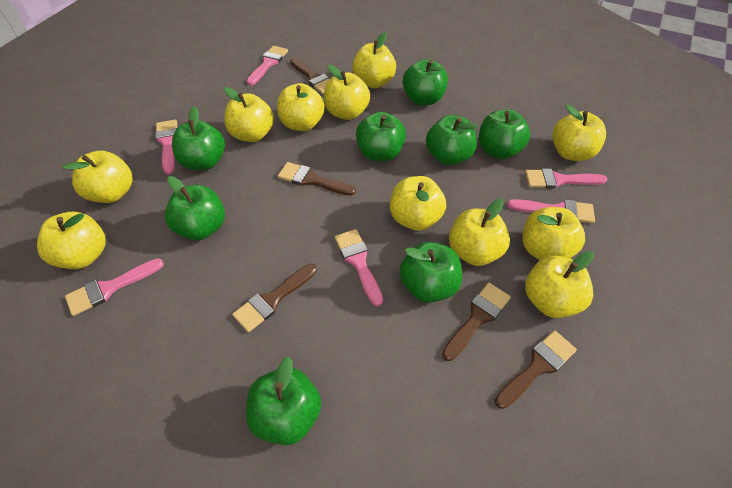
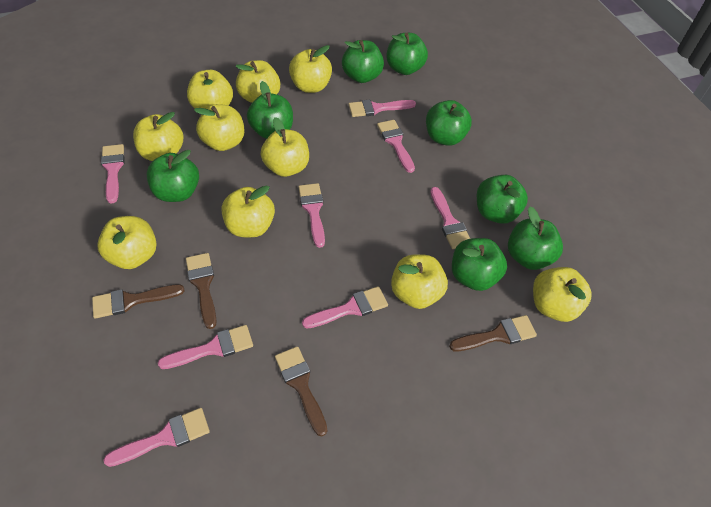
brown brush: [232,264,317,332] [278,162,355,195] [290,57,330,94] [442,283,511,361] [494,330,577,409] = 5 -> [92,285,185,319] [186,253,216,329] [275,346,327,436] [449,315,537,351] = 4
pink brush: [65,258,164,316] [155,120,177,174] [247,46,288,86] [335,229,383,307] [507,199,595,223] [525,169,608,188] = 6 -> [101,144,125,204] [103,408,210,467] [158,325,253,369] [298,183,325,248] [302,286,388,329] [348,100,416,117] [377,120,415,173] [430,187,470,249] = 8
yellow apple: [37,212,106,269] [62,151,132,203] [224,87,274,142] [277,83,325,131] [324,65,370,120] [352,32,396,88] [390,176,446,231] [449,199,510,266] [522,207,585,260] [525,251,594,318] [552,105,606,161] = 11 -> [97,216,157,269] [133,112,183,161] [187,70,233,109] [194,104,245,151] [221,185,275,237] [235,60,280,103] [261,117,309,177] [289,45,332,93] [391,254,448,309] [533,267,592,322] = 10

